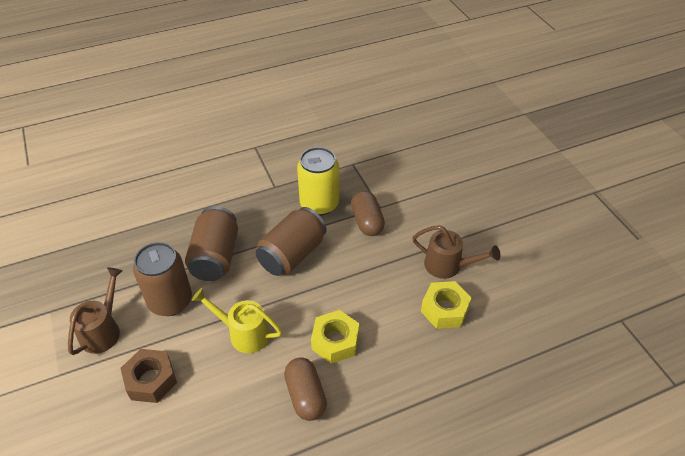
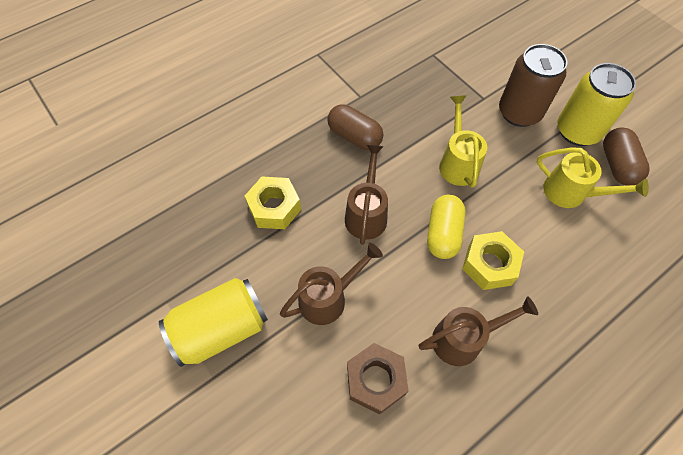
brown can: [133,242,192,316] [185,206,238,281] [256,207,327,276] = 3 -> [499,44,567,127] = 1
brown watering can: [68,267,123,355] [412,225,500,279] = 2 -> [280,243,383,325] [345,144,388,245] [419,296,538,366] = 3
yellow can: [297,147,339,216] = 1 -> [159,278,268,367] [558,63,636,146] = 2
yellow capsule: none = 0 -> [427,195,466,259] = 1
yellow watering can: [192,288,282,353] = 1 -> [439,95,487,188] [537,148,649,208] = 2

